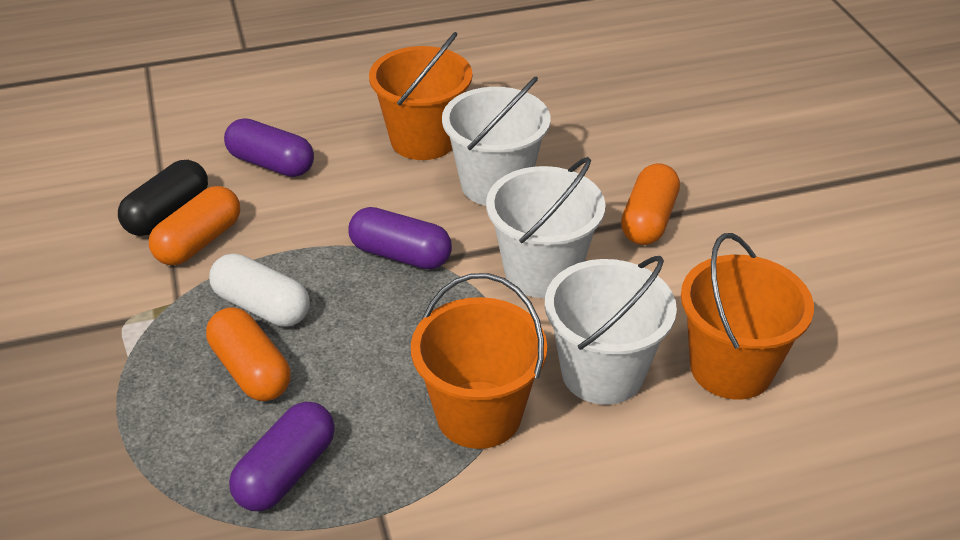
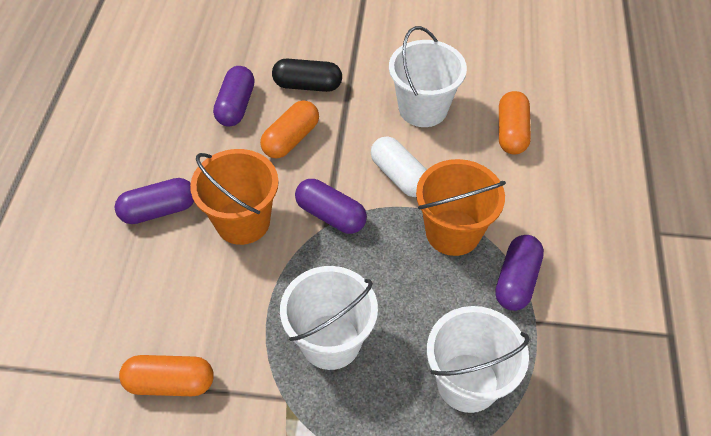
orange bucket: [369,32,472,160] [411,273,547,449] [681,233,814,400] = 3 -> [190,149,279,245] [416,159,506,256] = 2
purple capsule: [224,118,314,177] [229,402,335,511] [348,207,452,269] = 3 -> [115,178,194,224] [213,66,255,126] [295,179,367,234] [495,235,544,311] = 4

